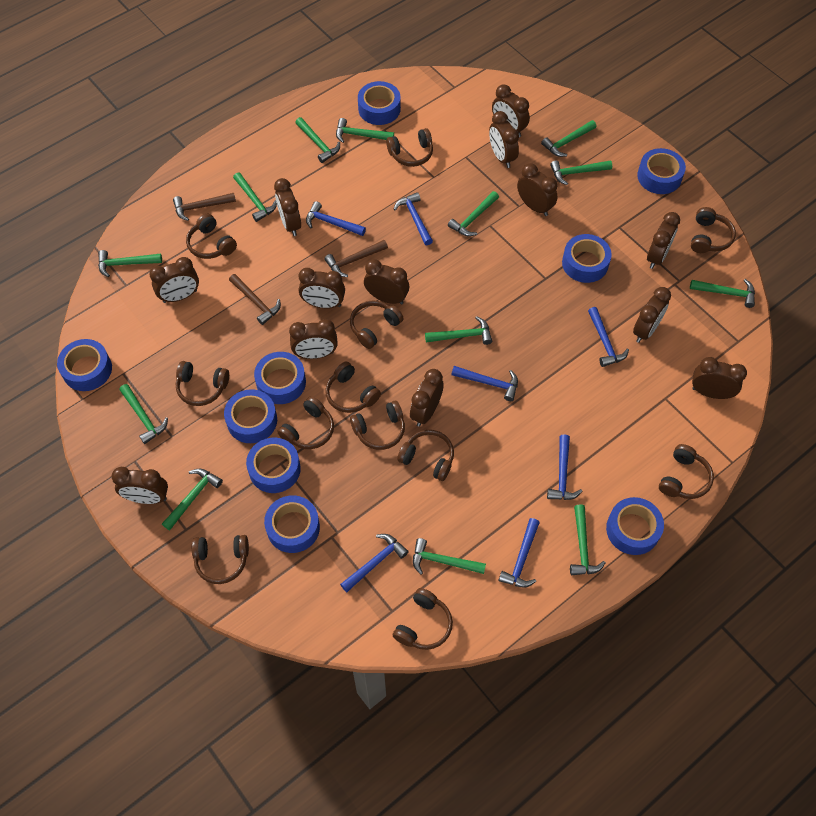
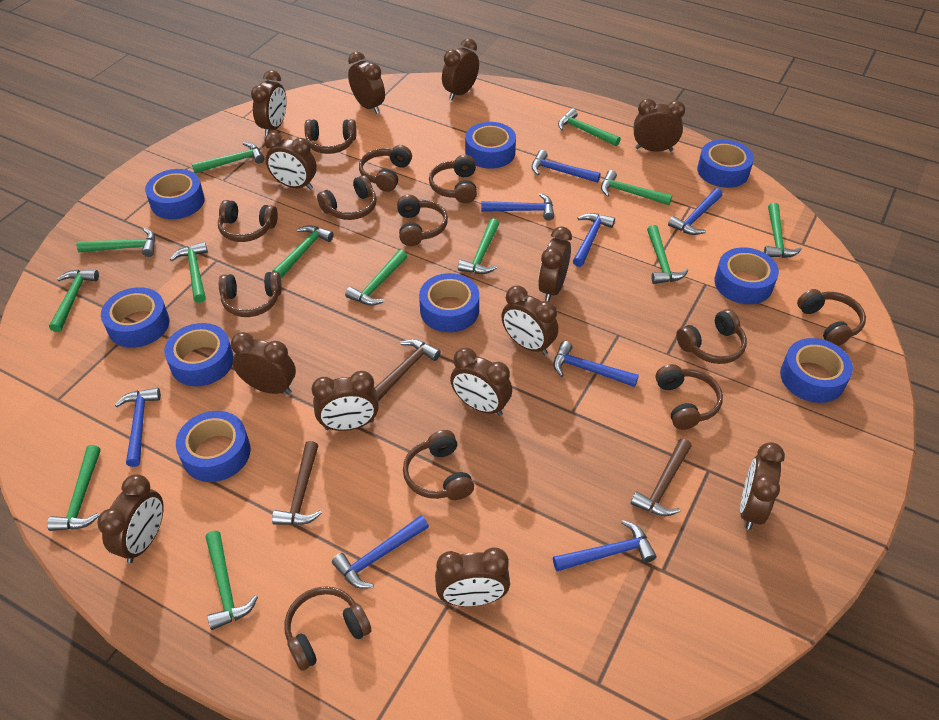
blue hammer: [306,201,366,236] [340,534,409,592] [394,192,433,245] [451,366,518,401] [498,518,540,587] [547,434,582,500] [588,307,629,367] = 7 -> [115,388,161,467] [332,515,429,589] [481,193,554,221] [532,150,601,183] [553,341,639,387] [553,520,657,571] [573,213,615,267] [668,188,723,235] = 8

